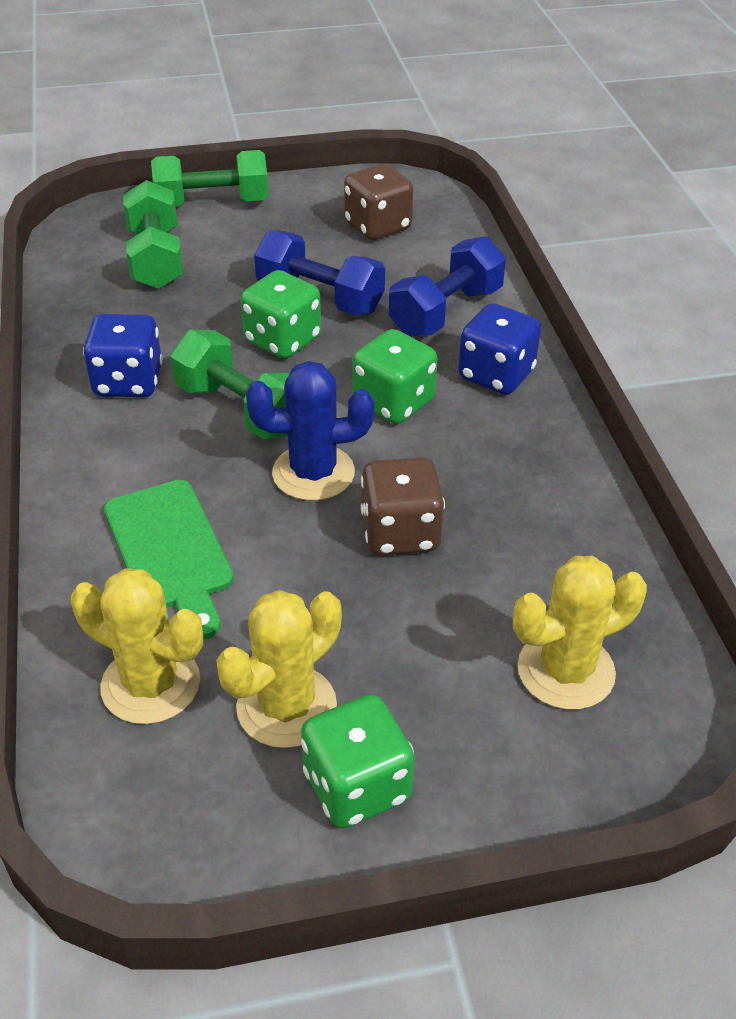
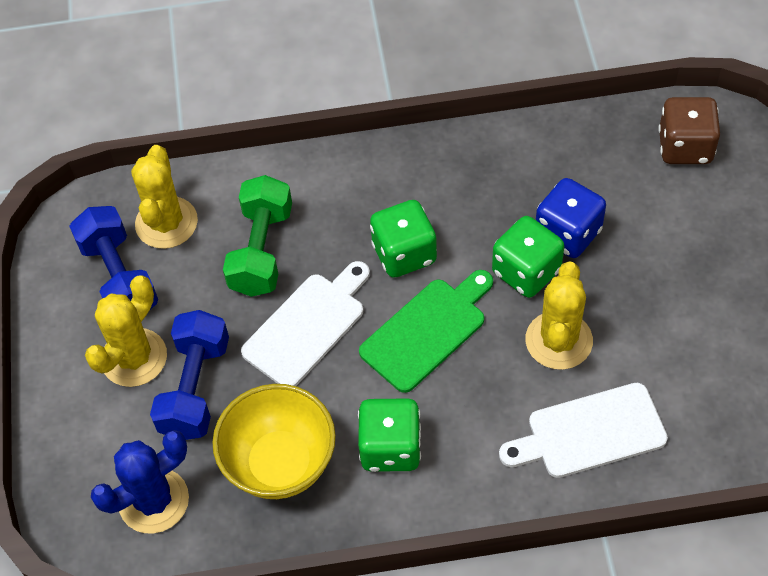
blue dice: [83,314,163,397] [458,303,541,395] = 2 -> [536,178,606,258] = 1
brown dice: [344,164,413,240] [361,457,445,556] = 2 -> [659,97,720,164] = 1
green dumbbell: [123,180,184,289] [151,150,269,207] [170,330,290,439] = 3 -> [223,175,292,297] = 1
white cutting board: none = 0 -> [241,261,370,386] [499,383,668,478] = 2
yellow bowl: none = 0 -> [212,384,336,499] = 1

